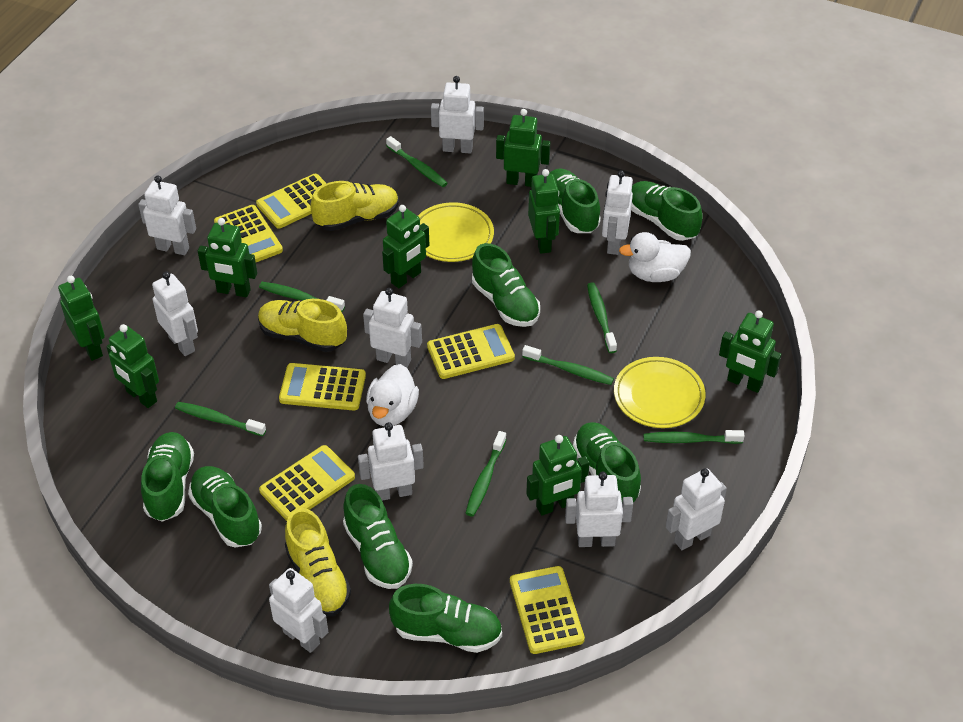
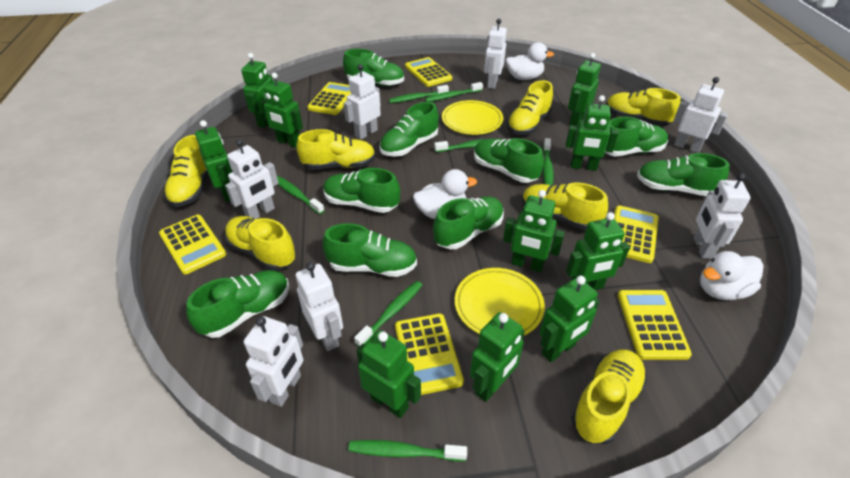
green robot: [58,276,105,361] [106,324,159,408] [198,218,257,297] [382,205,429,288] [496,109,550,187] [526,435,590,516] [528,169,560,254] [719,310,782,393] = 8 -> [195,120,233,202] [241,53,273,128] [260,73,303,148] [356,330,421,418] [470,312,525,402] [503,190,565,272] [540,276,599,362] [566,95,618,171] [566,212,630,290] [568,53,601,126] = 10
green shoe: [141,432,194,522] [188,466,262,548] [343,484,413,589] [389,584,502,653] [472,243,540,327] [549,168,601,233] [573,422,641,502] [631,181,703,241] = 8 -> [186,270,289,338] [323,168,400,213] [323,223,417,277] [343,49,404,86] [380,102,439,156] [433,196,504,249] [474,138,544,183] [605,117,668,156] [637,153,730,196] = 9
white duck: [366,364,419,426] [619,232,691,282] = 2 -> [413,169,477,219] [505,42,554,80] [700,251,764,300] = 3
white robot: [138,176,196,255] [152,272,198,356] [269,568,328,653] [358,422,424,501] [363,288,422,368] [431,76,484,154] [565,472,633,547] [602,170,633,255] [666,468,727,550] = 9 -> [225,139,279,219] [244,316,303,407] [296,262,343,351] [344,64,381,140] [484,19,507,89] [673,77,728,153] [694,173,751,259] = 7
yellow shoe: [258,299,347,352] [285,508,351,616] [310,181,399,231] = 3 -> [164,135,208,207] [225,216,296,271] [296,129,376,170] [507,80,553,135] [522,182,608,231] [571,349,647,444] [606,88,681,126] = 7

